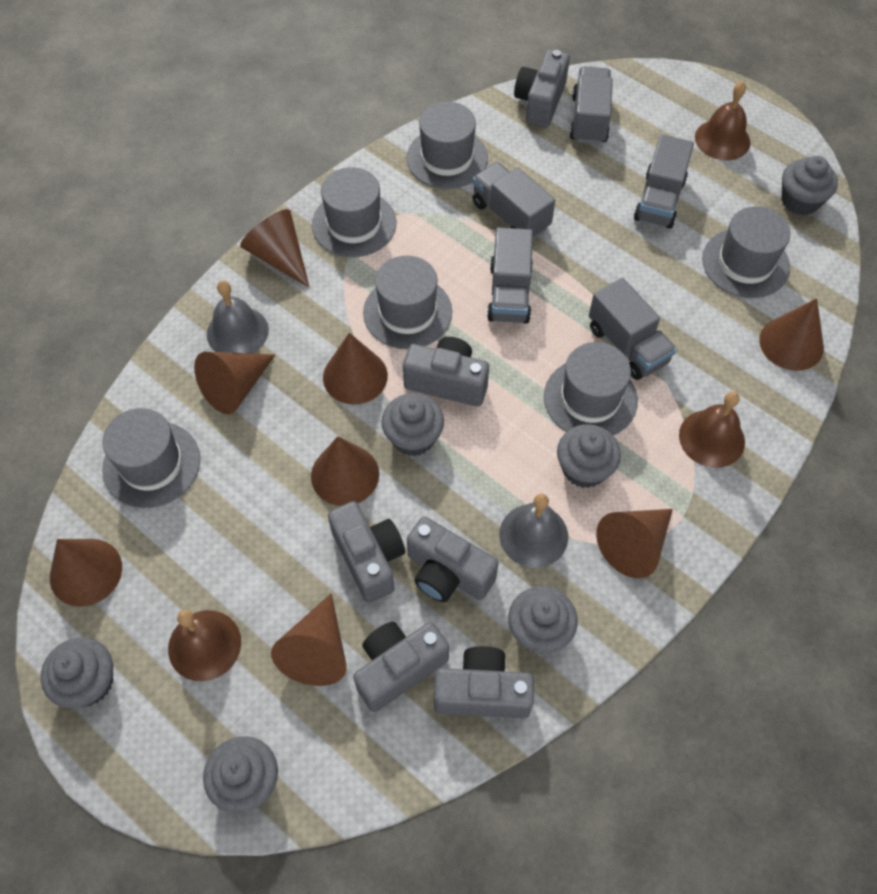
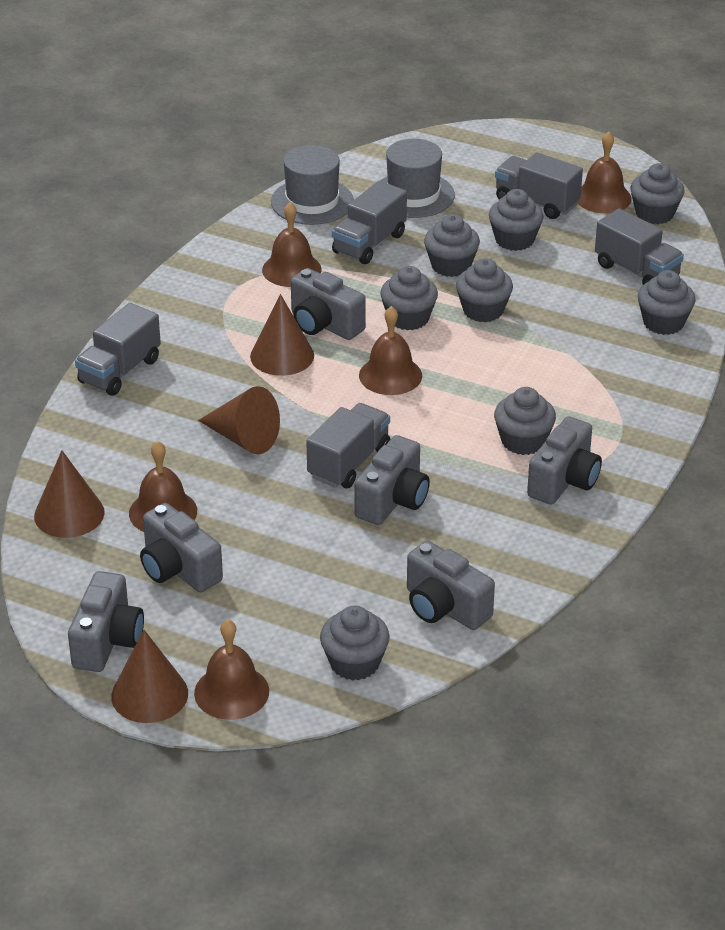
brown bell: [168,610,241,681] [679,392,745,468] [695,81,751,161] = 3 -> [129,441,197,532] [194,619,269,720] [262,202,322,287] [359,306,422,395] [577,131,632,213] = 5
brown cone: [50,539,122,607] [194,352,275,414] [240,209,310,288] [271,593,347,686] [311,436,379,506] [323,333,388,404] [596,509,673,578] [759,298,824,371] = 8 -> [34,451,105,538] [111,630,188,723] [198,386,280,454] [250,294,314,376] = 4
grey bell: [207,280,269,354] [499,494,568,568] = 2 -> none = 0
grey cupcake: [41,638,113,708] [203,736,278,814] [381,393,444,456] [508,586,578,654] [557,424,621,488] [782,156,838,215] = 6 -> [320,605,390,681] [380,266,438,330] [424,214,480,277] [456,258,513,322] [489,189,544,251] [494,387,556,455] [630,163,684,224] [638,270,695,335] = 8
grey hat: [102,408,200,508] [312,167,396,257] [363,256,452,349] [407,102,488,189] [544,342,638,435] [702,206,791,298] = 6 -> [271,145,354,225] [380,139,455,218] = 2

